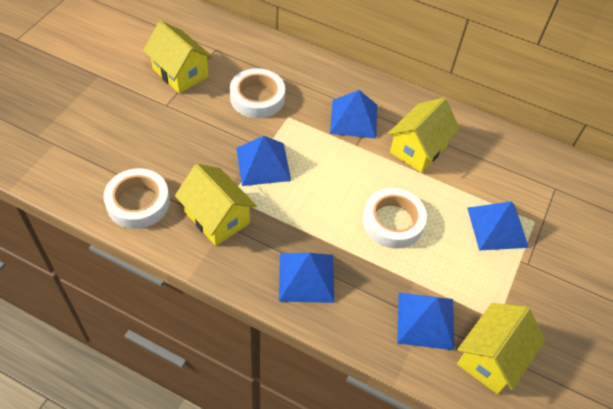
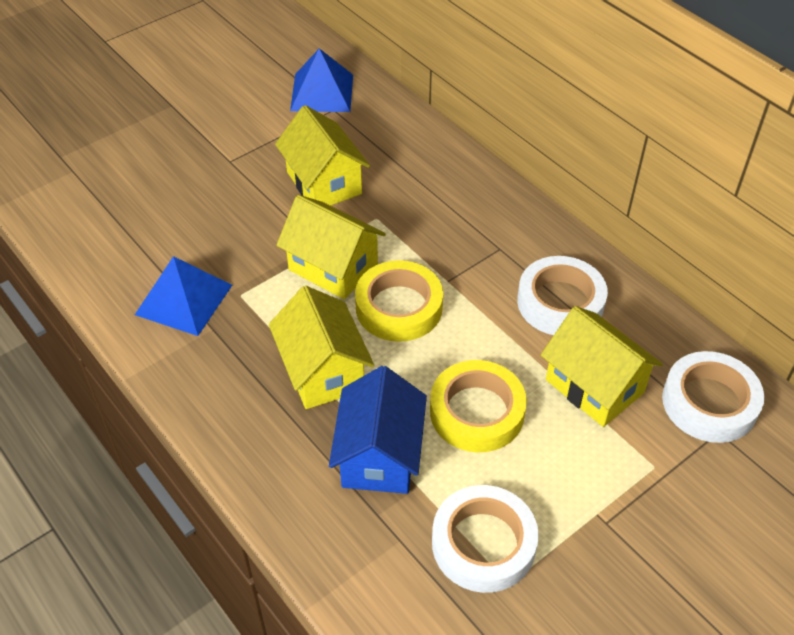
blue house: none = 0 -> [329,366,427,494] = 1
blue pyramid: [236,136,291,186] [279,253,334,303] [330,90,377,139] [397,293,454,350] [467,201,529,251] = 5 -> [135,256,232,336] [290,48,353,112] = 2
yellow tape: none = 0 -> [355,260,443,342] [430,360,527,452] = 2

